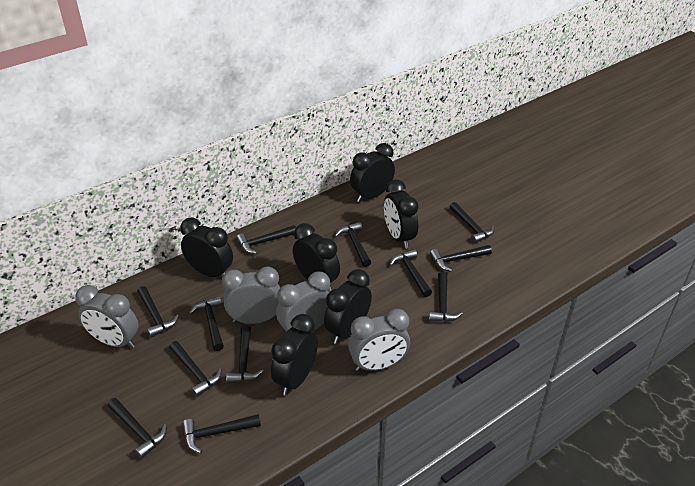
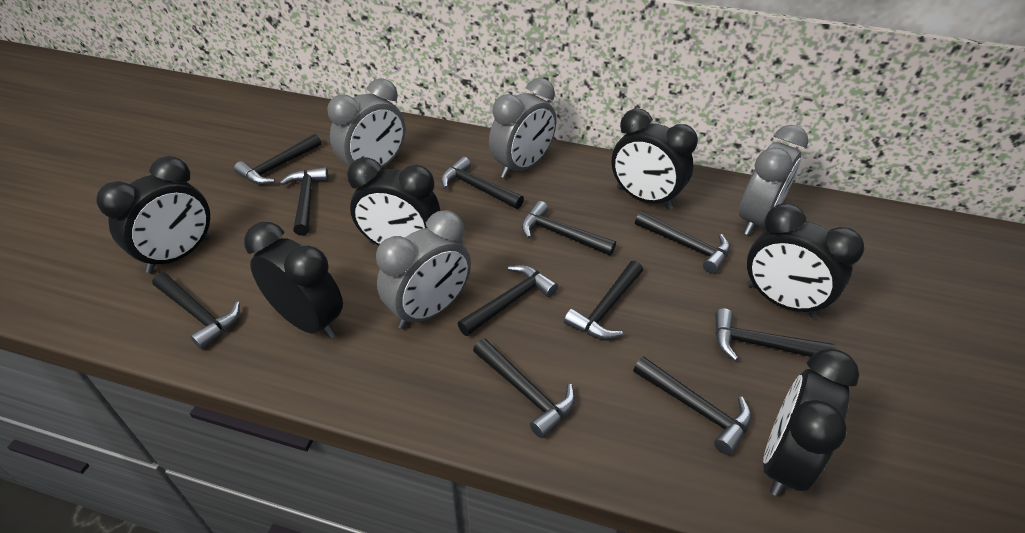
black hammer: [108,398,167,459] [137,286,179,338] [169,341,222,397] [182,414,261,453] [189,296,224,351] [226,325,263,384] [237,225,296,254] [335,222,371,267] [389,249,432,297] [429,272,463,322] [430,245,492,272] [450,202,494,243] = 12 -> [152,273,240,349] [234,134,321,185] [280,167,328,236] [441,157,524,209] [458,265,558,336] [473,338,575,438] [521,201,616,255] [564,261,643,339] [633,356,752,455] [635,211,730,274] [715,308,835,361] = 11

